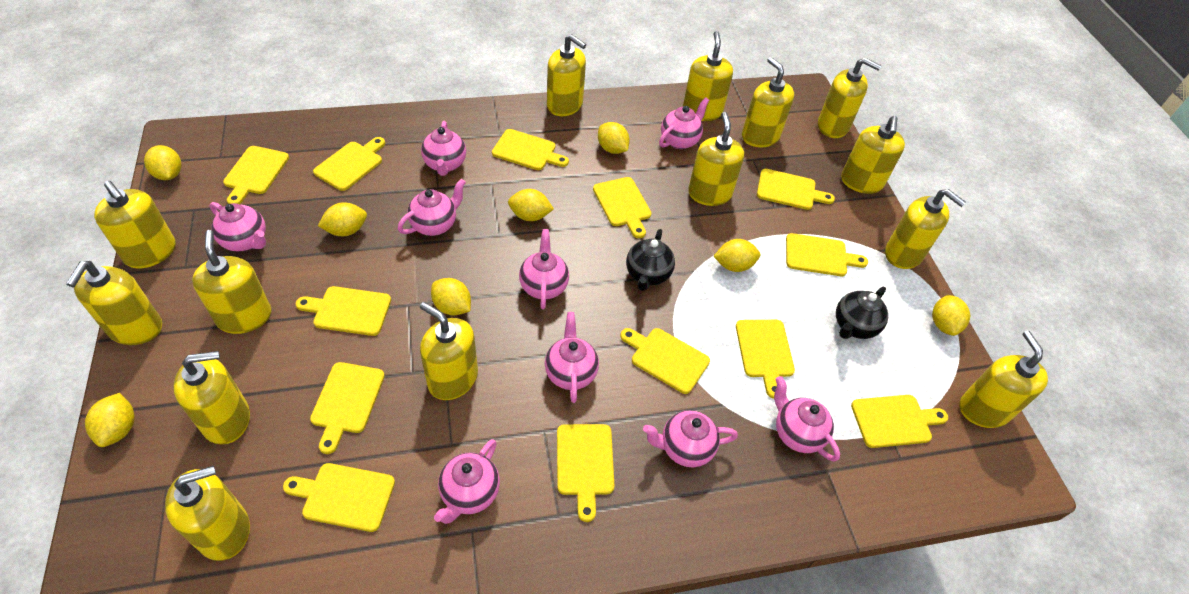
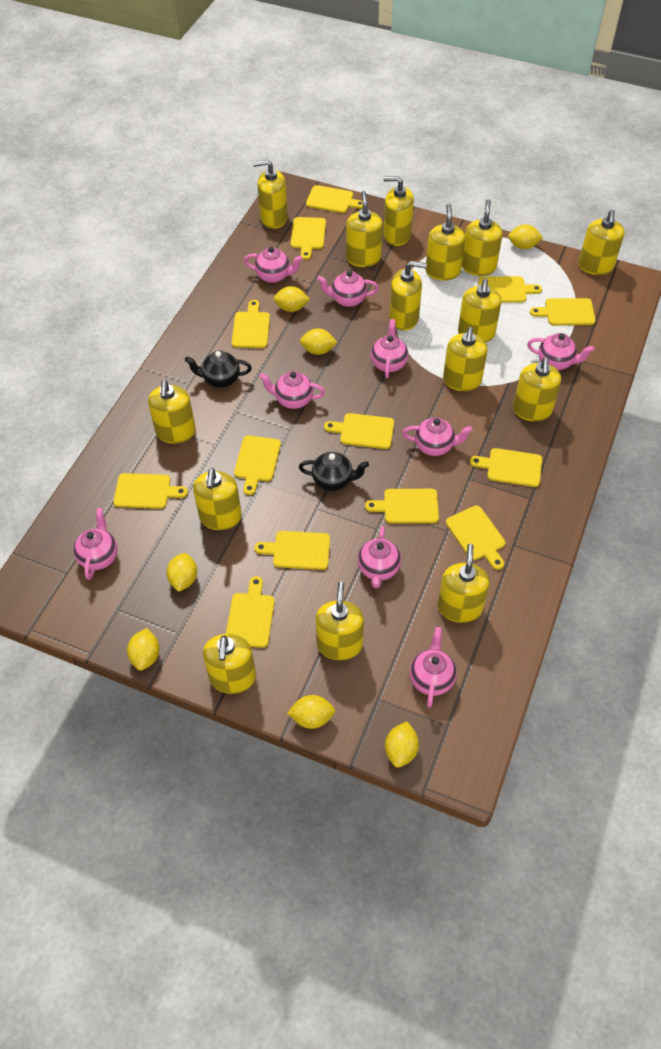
yellow lemon: [85,393,135,447] [144,145,181,180] [318,202,367,236] [431,278,471,315] [508,189,554,221] [598,122,630,154] [714,239,760,272] [932,295,970,336] = 8 -> [127,628,160,670] [166,553,197,592] [274,286,310,312] [287,695,335,729] [300,328,338,355] [385,722,419,768] [508,225,543,249] = 7
yellow soap dispenser: [66,261,162,345] [94,181,176,269] [165,466,250,561] [173,351,250,445] [192,230,271,334] [420,302,478,400] [547,34,586,116] [683,31,733,121] [688,112,744,206] [742,57,794,148] [818,58,882,138] [841,116,905,194] [885,189,966,269] [960,331,1048,428] = 14 -> [148,380,196,444] [193,468,242,530] [203,634,256,694] [253,160,288,229] [315,582,364,660] [346,191,383,267] [383,176,414,246] [389,261,427,331] [425,204,466,281] [438,544,490,623] [443,327,488,391] [458,278,501,342] [462,199,502,276] [513,357,561,421] [578,210,625,275] = 15

